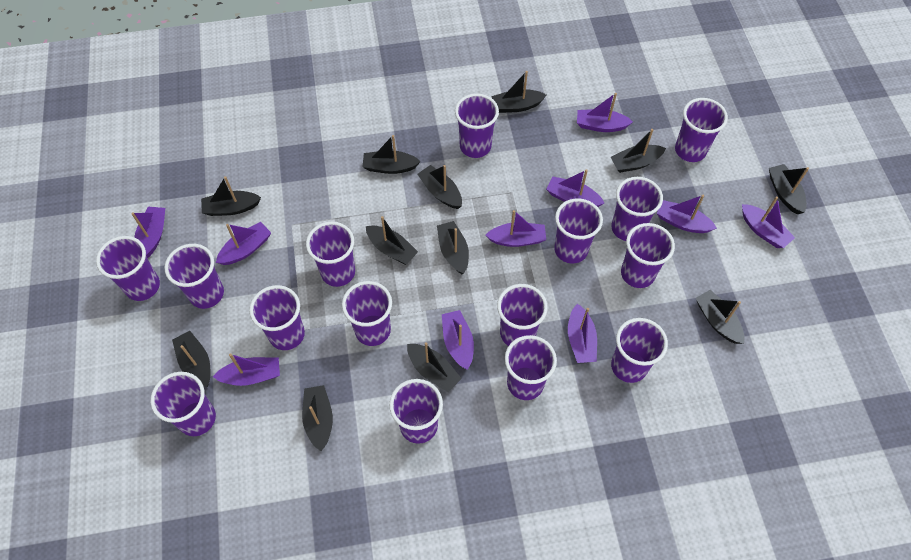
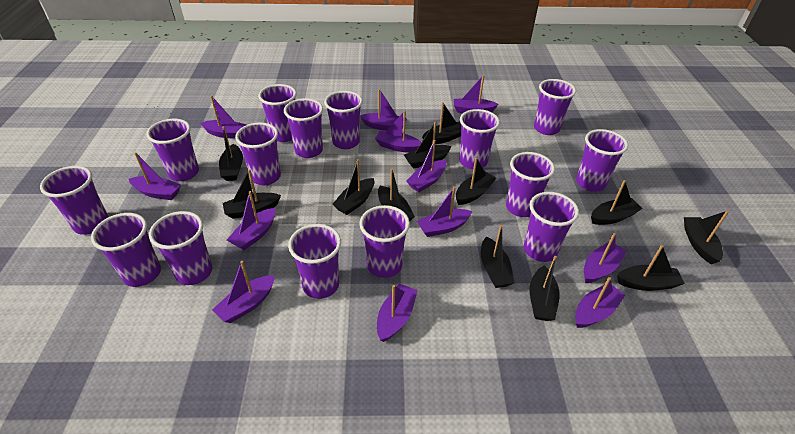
purple boat: [131,207,165,258] [213,353,280,386] [216,222,271,265] [442,310,474,370] [486,210,546,247] [546,169,604,207] [568,304,597,363] [577,93,633,132] [657,195,717,233] [742,197,795,248] = 10 -> [129,152,181,200] [201,96,246,139] [212,261,275,323] [227,191,275,250] [360,89,407,131] [375,110,421,153] [377,284,418,342] [406,140,447,192] [417,187,472,237] [454,75,499,113] [575,277,625,328] [584,233,627,283] = 12

